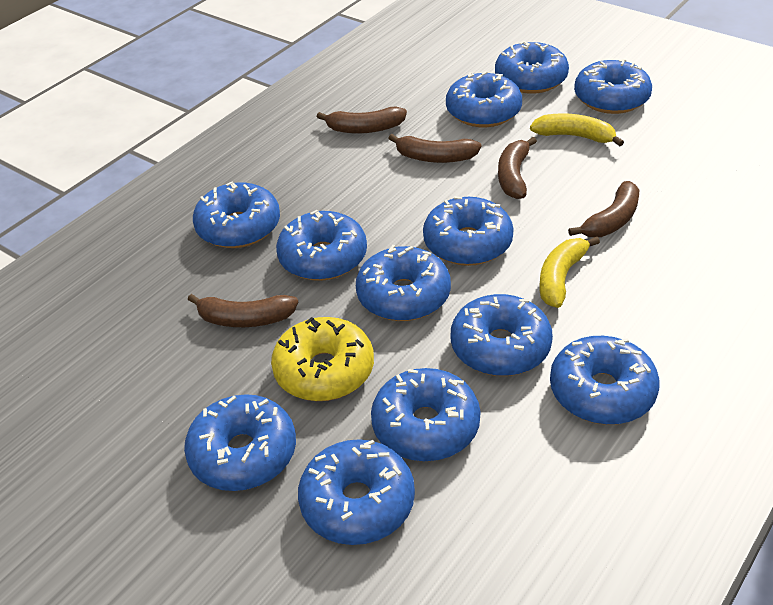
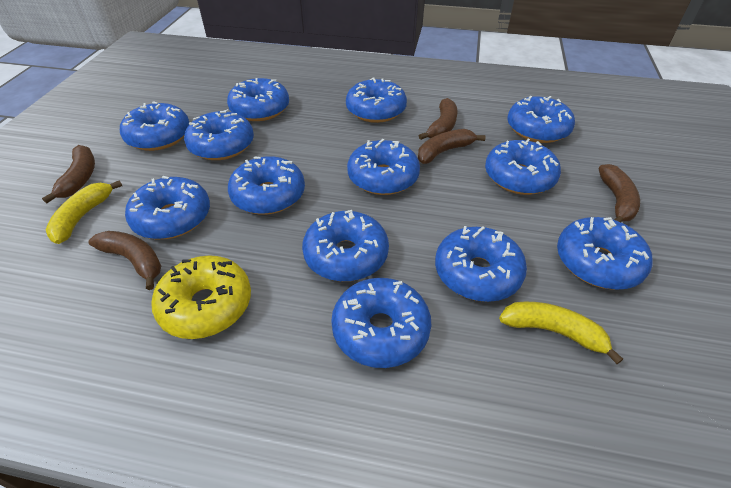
blue donut: [184,394,296,491] [193,181,280,248] [276,210,367,281] [298,439,415,545] [356,245,451,321] [371,368,480,461] [423,196,514,266] [446,71,522,127] [451,294,553,376] [495,41,569,94] [550,336,660,425] [574,59,652,114] = 12 -> [120,101,189,151] [125,176,210,239] [184,109,254,160] [227,78,289,121] [228,156,305,215] [302,210,389,282] [331,278,431,368] [346,77,407,123] [347,139,420,195] [435,226,527,302] [485,139,561,195] [508,96,575,143] [557,217,652,290] = 13

